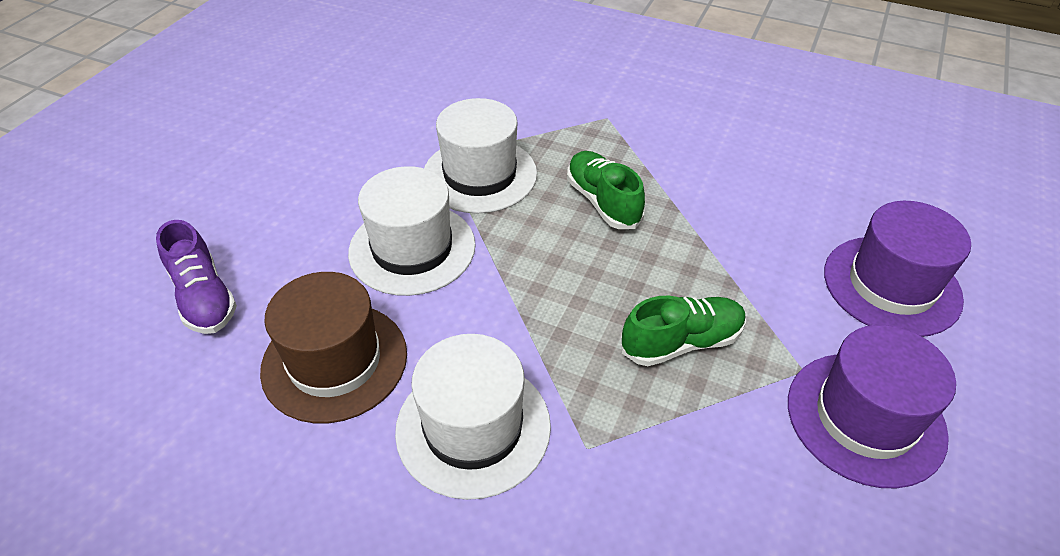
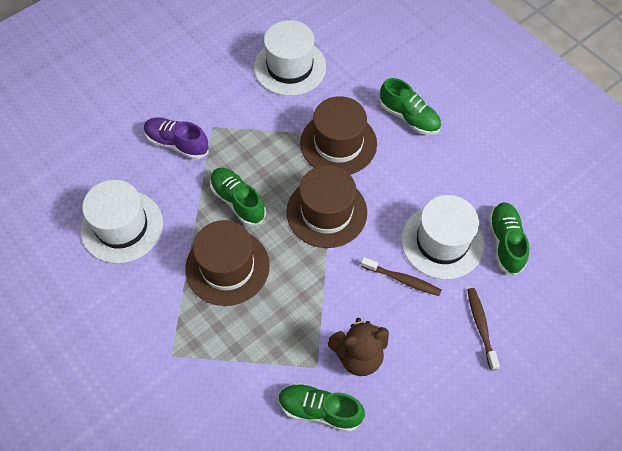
brown hat: [260,272,407,423] = 1 -> [185,220,270,306] [286,165,367,248] [300,96,377,174] = 3
brown teddy bear: none = 0 -> [328,318,389,376] = 1
brown toothbrush: none = 0 -> [361,257,441,296] [467,288,500,370] = 2
green shoe: [567,151,645,229] [622,296,746,366] = 2 -> [210,168,266,226] [278,383,365,432] [380,78,441,135] [488,202,529,276] = 4
purple hat: [788,325,956,488] [824,201,971,337] = 2 -> none = 0

